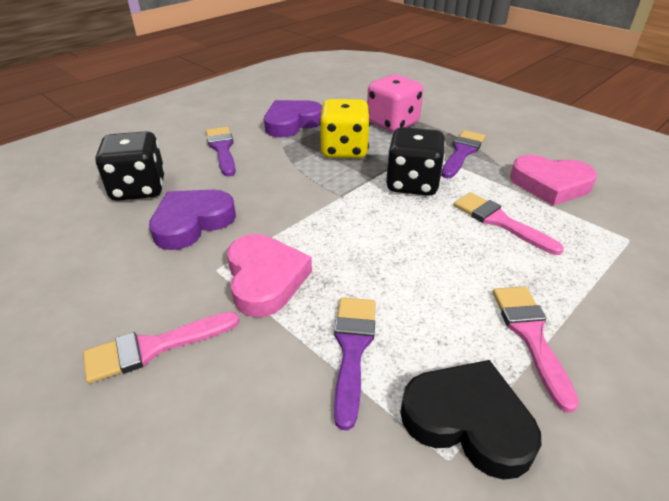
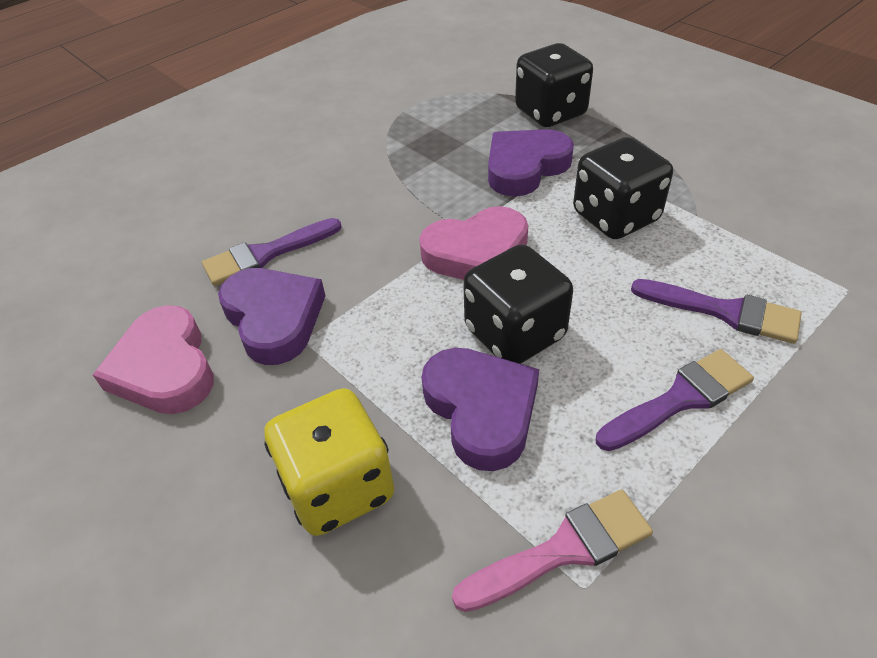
black dice: [95,131,165,201] [386,127,446,196] = 2 -> [463,244,573,364] [515,43,593,127] [573,137,673,239] = 3
black heart: [400,360,541,480] = 1 -> none = 0
pink brush: [83,312,240,384] [454,192,564,255] [493,286,579,413] = 3 -> [452,489,653,612] = 1
pink dice: [367,74,423,132] = 1 -> none = 0
purple heart: [149,190,236,250] [264,100,322,137] = 2 -> [218,268,325,365] [421,348,539,471] [488,129,574,197] = 3

